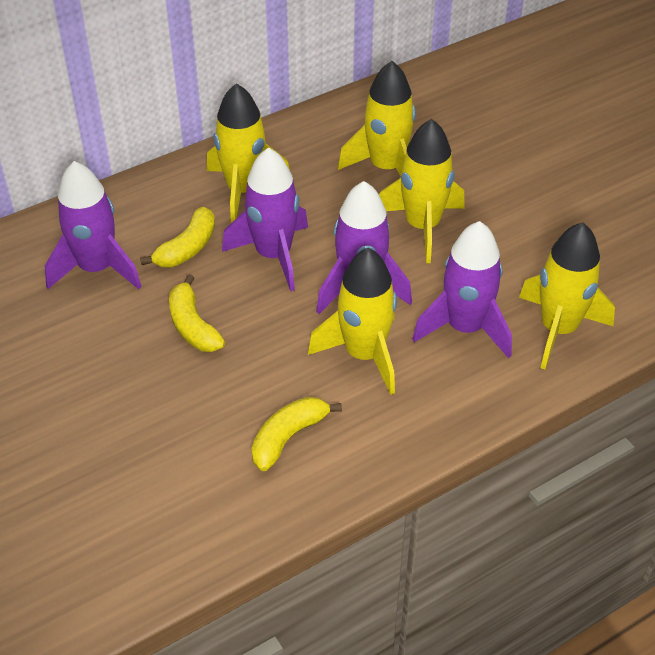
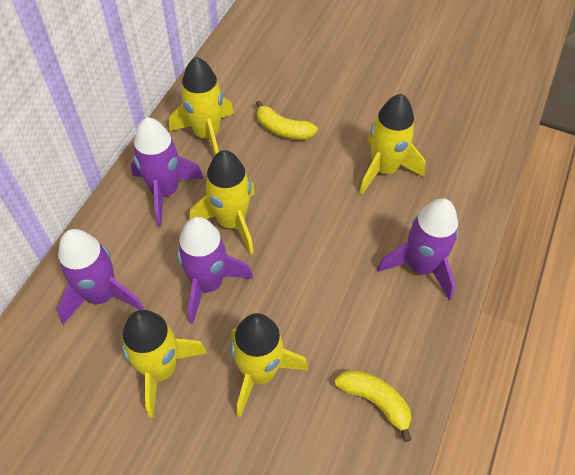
yellow banana: [140,207,215,267] [169,274,225,352] [251,397,342,471] = 3 -> [256,100,318,140] [335,370,411,442] = 2

